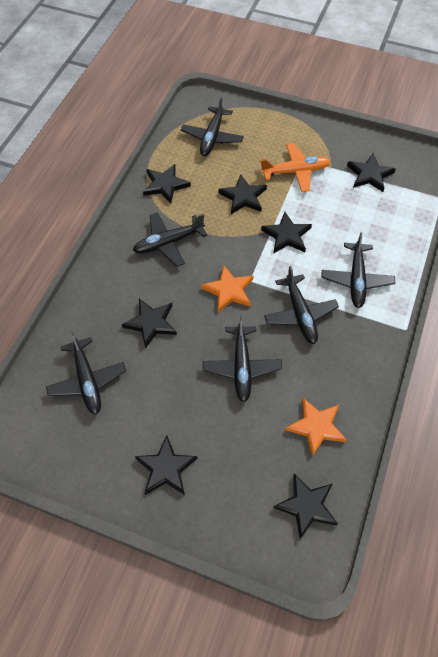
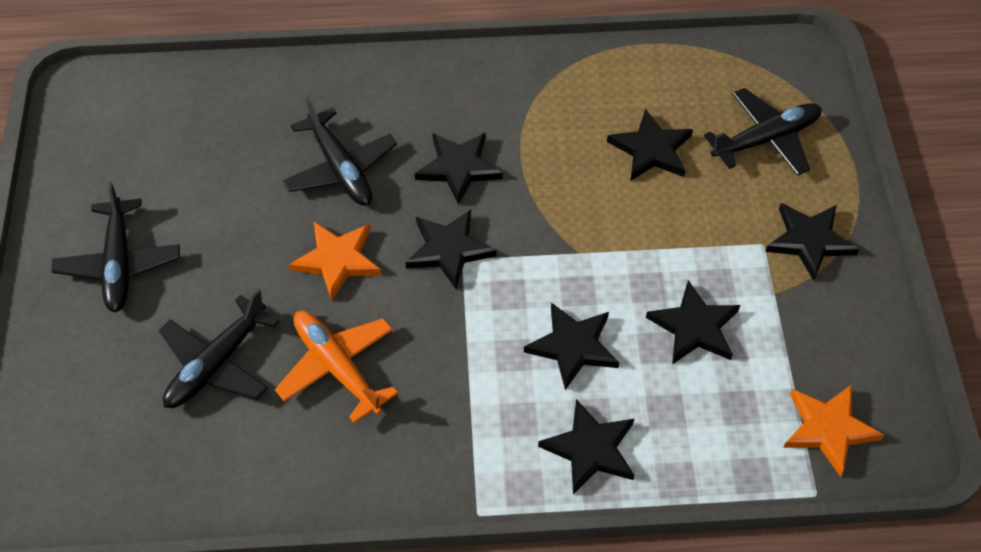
black plane: [46,331,126,415] [133,212,207,267] [181,97,244,156] [203,316,282,402] [264,266,339,344] [321,232,395,308] = 6 -> [52,182,180,313] [159,289,280,408] [283,97,397,206] [704,88,822,176] = 4

